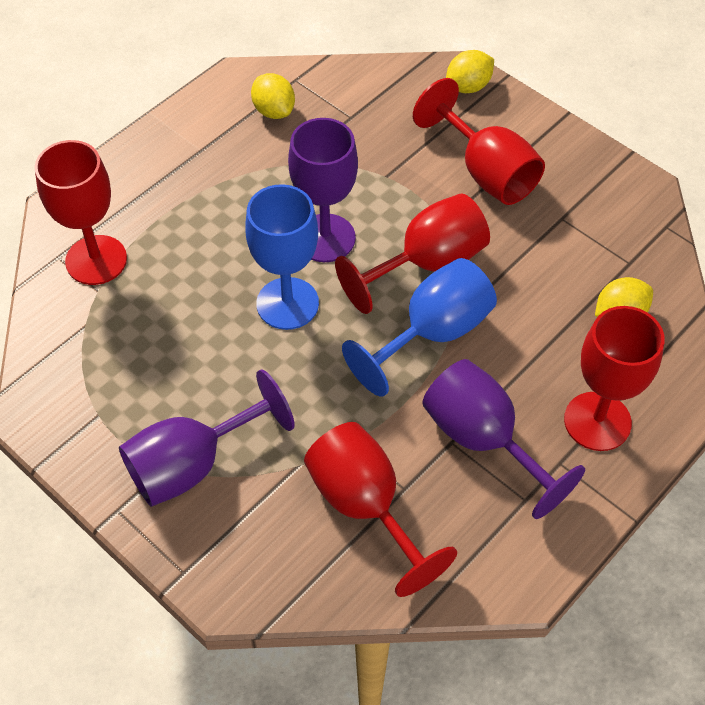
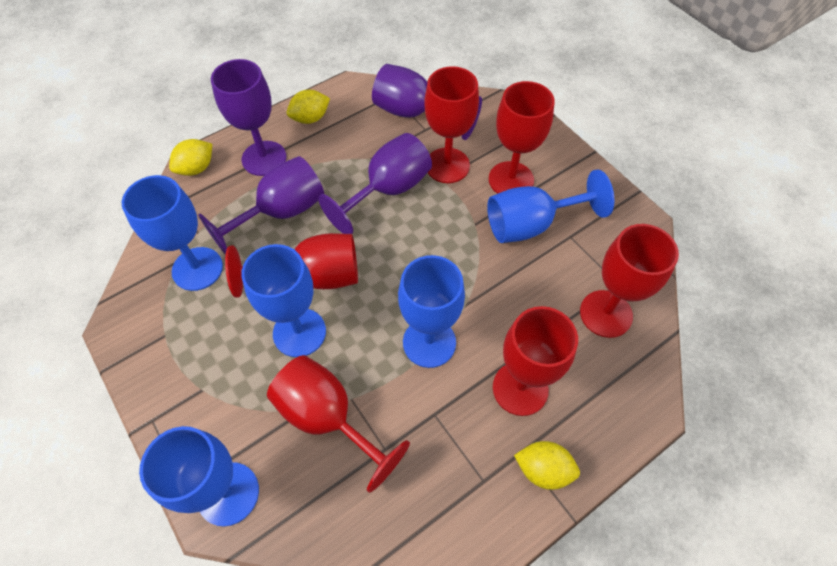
blue goblet: [245,184,319,330] [342,258,497,397] = 2 -> [122,175,223,291] [139,426,259,527] [241,244,326,357] [398,255,465,368] [487,169,614,243] = 5
purple goblet: [119,369,295,507] [288,118,358,262] [422,359,585,519] = 3 -> [198,156,324,255] [211,59,287,176] [318,133,432,234] [372,64,482,140] = 4
red goblet: [35,140,127,285] [304,422,457,597] [335,193,490,314] [413,78,545,205] [564,306,665,451] = 5 -> [225,233,358,298] [267,355,410,493] [424,66,479,183] [488,81,555,194] [493,306,578,416] [580,224,679,338] = 6

